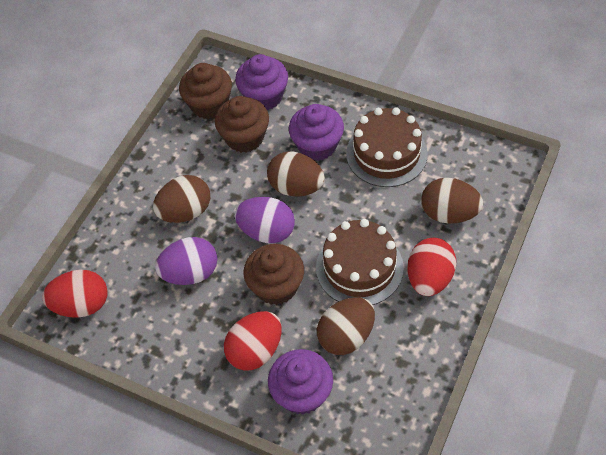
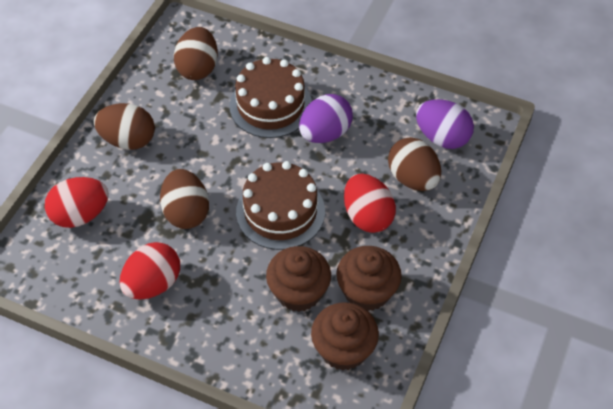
purple cupcake: [235,54,288,110] [268,349,333,415] [289,104,344,161] = 3 -> none = 0

